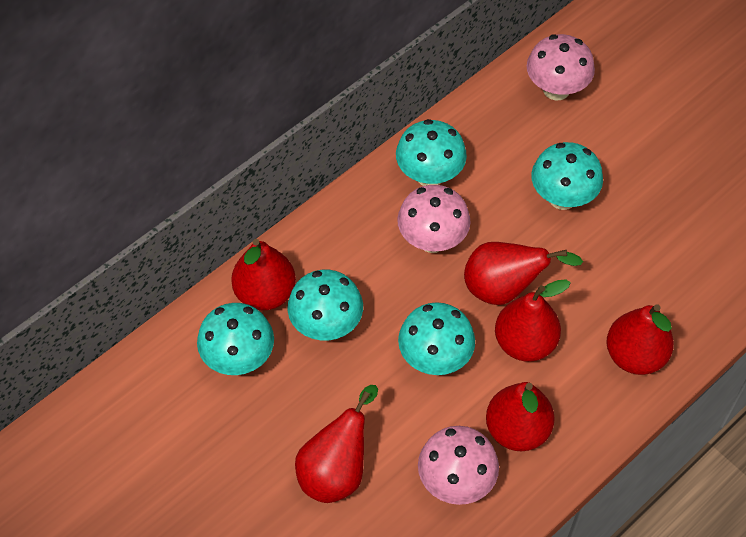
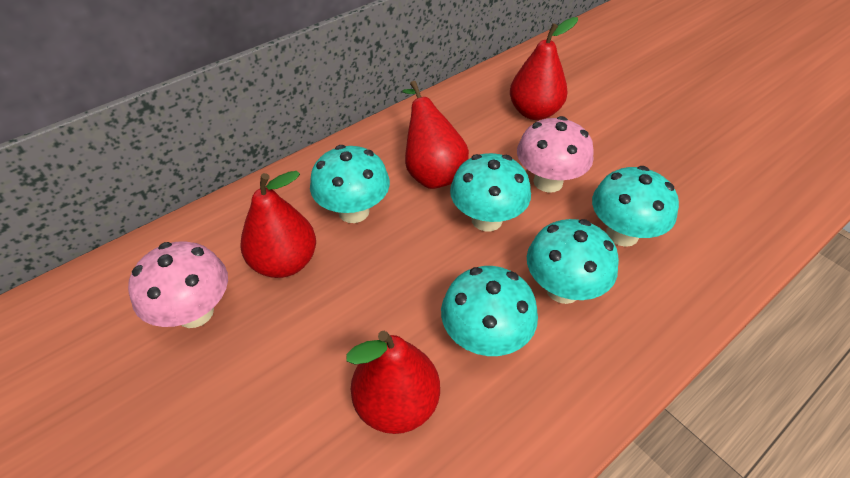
pink mushroom: [397,185,471,253] [418,426,499,505] [527,34,595,100] = 3 -> [128,241,228,328] [517,116,594,193] = 2
red pear: [231,239,296,310] [295,385,378,503] [464,242,583,305] [486,382,555,451] [495,280,571,362] [607,304,674,375] = 6 -> [240,171,316,278] [346,331,440,434] [402,81,469,189] [510,17,578,120] = 4

